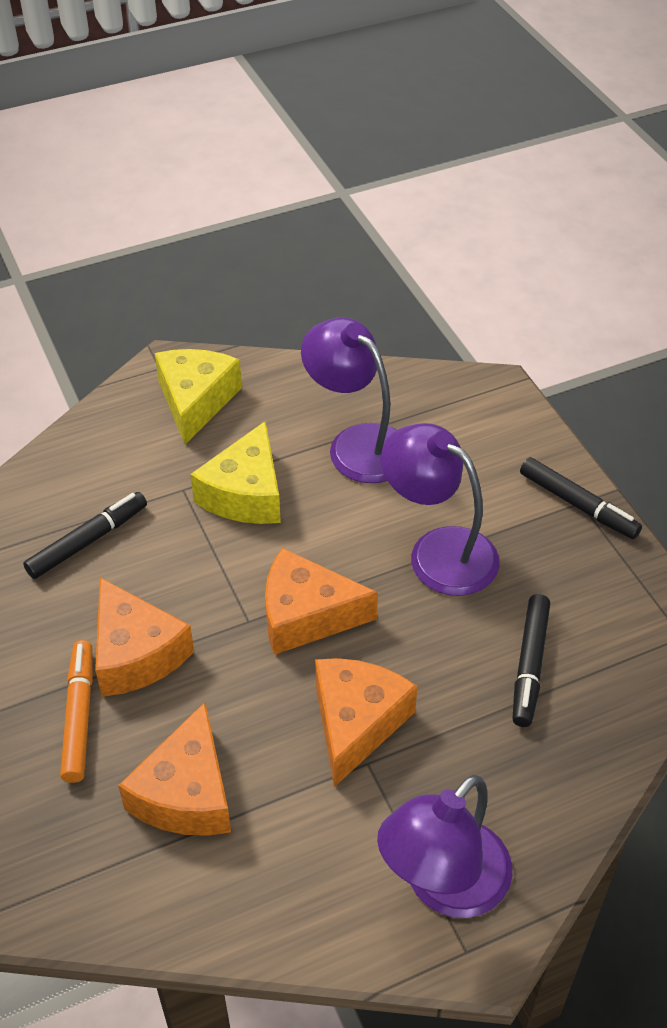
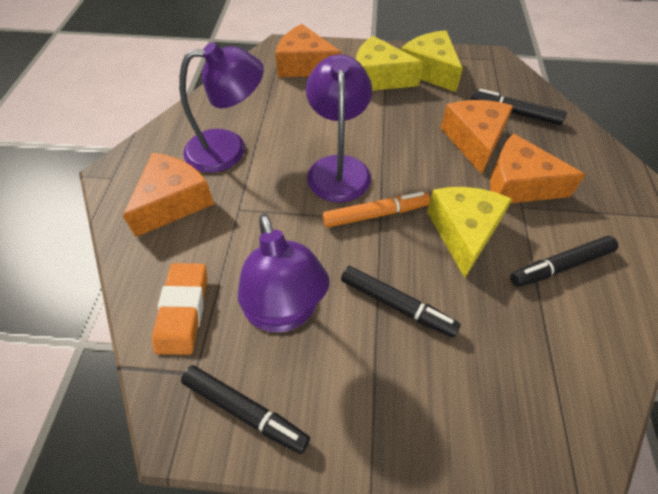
black marker: [23,492,147,579] [512,594,550,727] [520,457,642,539] = 3 -> [181,365,310,454] [341,266,461,338] [470,89,567,125] [510,236,618,287] = 4
orange eraser: none = 0 -> [152,263,207,355] = 1
yellow cheese: [155,349,242,444] [190,421,281,524] = 2 -> [356,36,423,91] [401,30,463,92] [427,187,512,278] = 3

